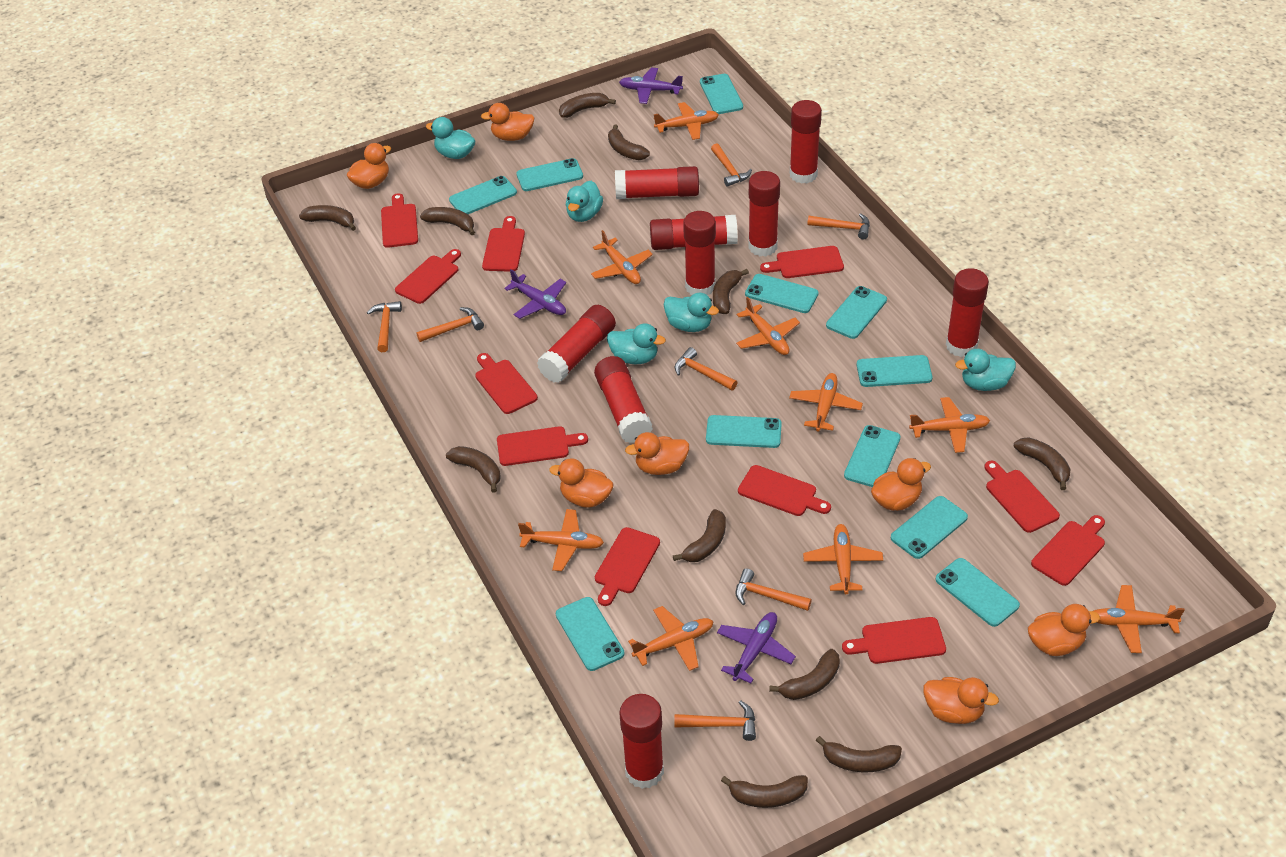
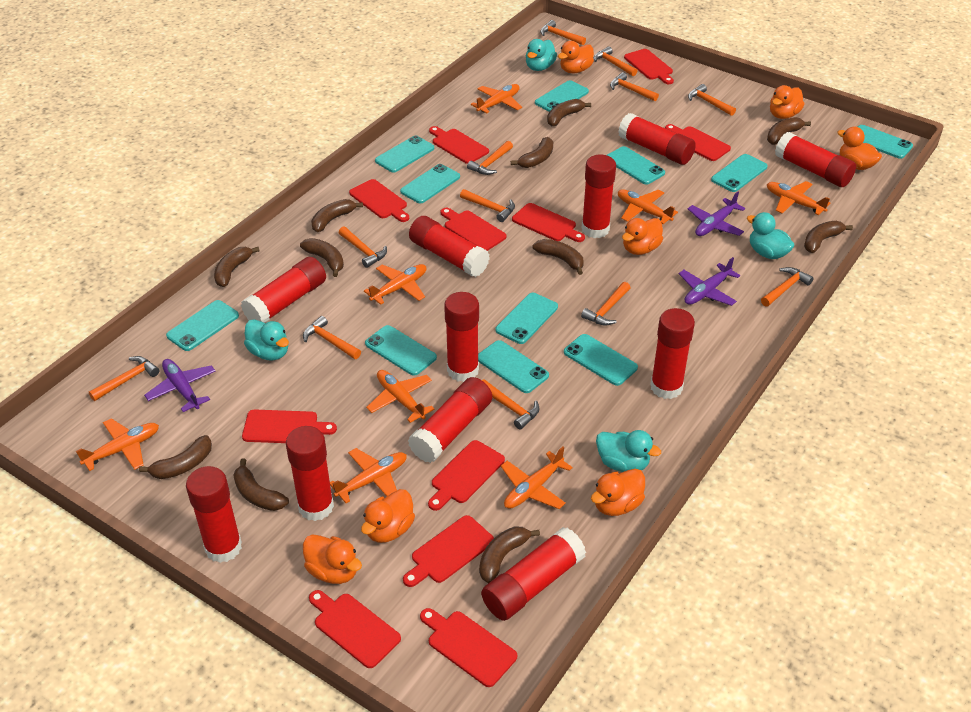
orange hammer: [367,301,402,352] [416,307,484,342] [674,700,756,741] [675,347,738,390] [711,143,752,187] [735,569,812,611] [807,213,870,239] = 7 -> [89,356,160,401] [303,316,361,359] [339,226,387,268] [460,189,515,222] [467,141,513,175] [482,379,539,430] [540,20,586,45] [581,282,631,326] [594,46,637,76] [610,72,659,101] [688,84,736,116] [761,267,814,307] = 12
orange plane: [518,509,604,571] [591,230,653,284] [628,606,714,671] [654,102,719,140] [736,297,800,355] [789,373,863,432] [803,524,883,594] [909,397,990,453] [1094,585,1185,653] = 9 -> [76,418,159,471] [330,448,407,503] [364,264,427,305] [366,370,434,423] [471,84,522,113] [501,447,573,509] [618,189,678,224] [767,181,831,215] = 8
red glue stick: [537,305,616,383] [594,356,653,443] [615,166,699,199] [619,694,664,789] [650,215,738,250] [683,211,716,296] [748,171,780,257] [790,100,822,184] [946,268,989,357] = 9 -> [186,466,242,563] [241,257,326,323] [286,426,334,521] [408,377,492,463] [409,216,490,277] [444,292,479,382] [481,527,586,621] [582,155,616,238] [618,113,696,165] [650,308,695,399] [775,132,856,187] = 11
turquoise duck: [426,117,475,159] [566,181,603,222] [607,323,666,364] [664,293,719,332] [955,349,1016,391] = 5 -> [244,319,289,361] [526,39,557,71] [596,430,661,472] [747,212,795,259] = 4

